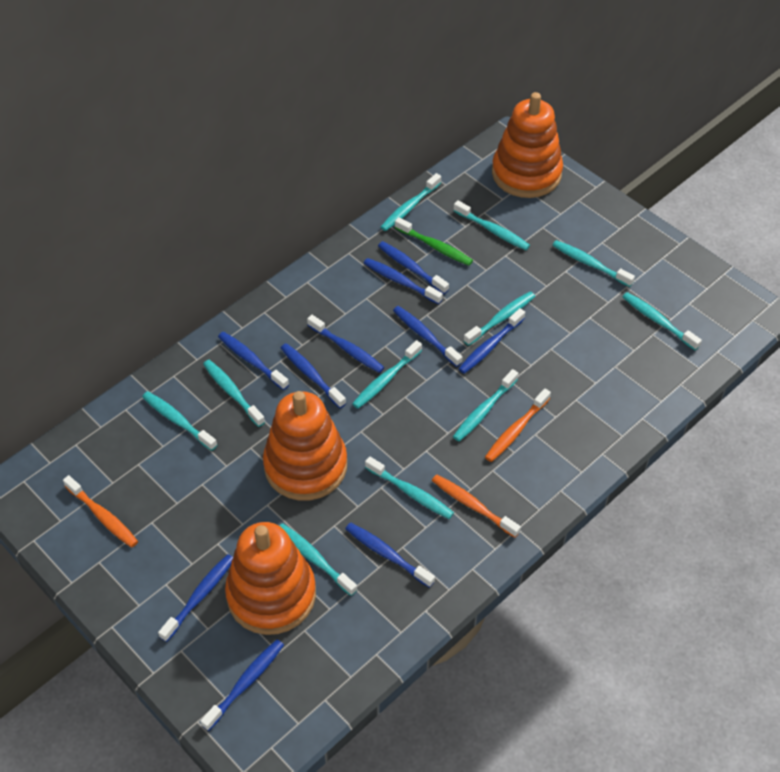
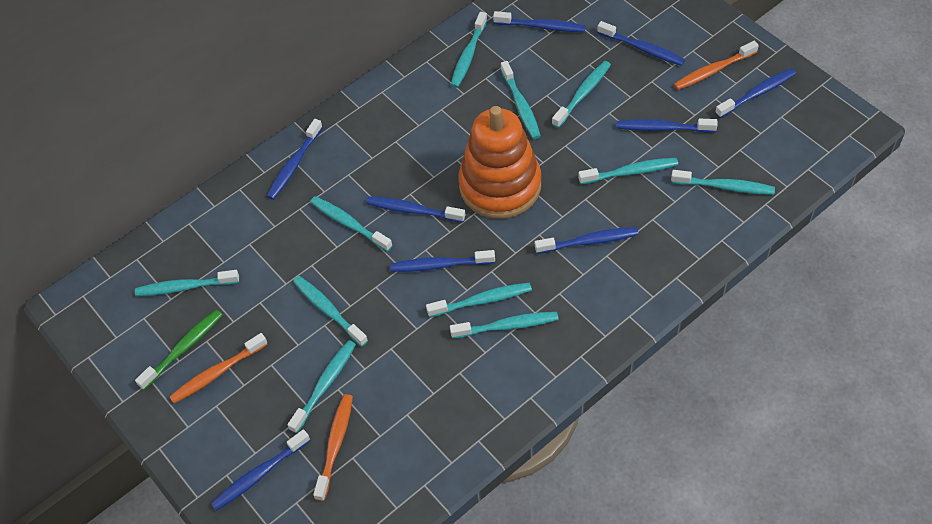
blue toothbrush: [158,554,233,642] [200,639,284,731] [218,332,289,390] [281,343,346,408] [307,315,385,373] [345,522,435,588] [364,258,443,304] [378,241,449,294] [393,306,462,367] [459,308,525,374] = 10 -> [211,429,310,511] [267,119,323,200] [366,196,465,223] [390,250,495,272] [493,11,586,32] [535,227,639,254] [597,21,685,66] [617,119,718,133] [715,68,796,118] = 9
orange stacking toy: [225,522,316,635] [263,391,347,501] [492,92,563,198] = 3 -> [458,106,541,219] = 1

